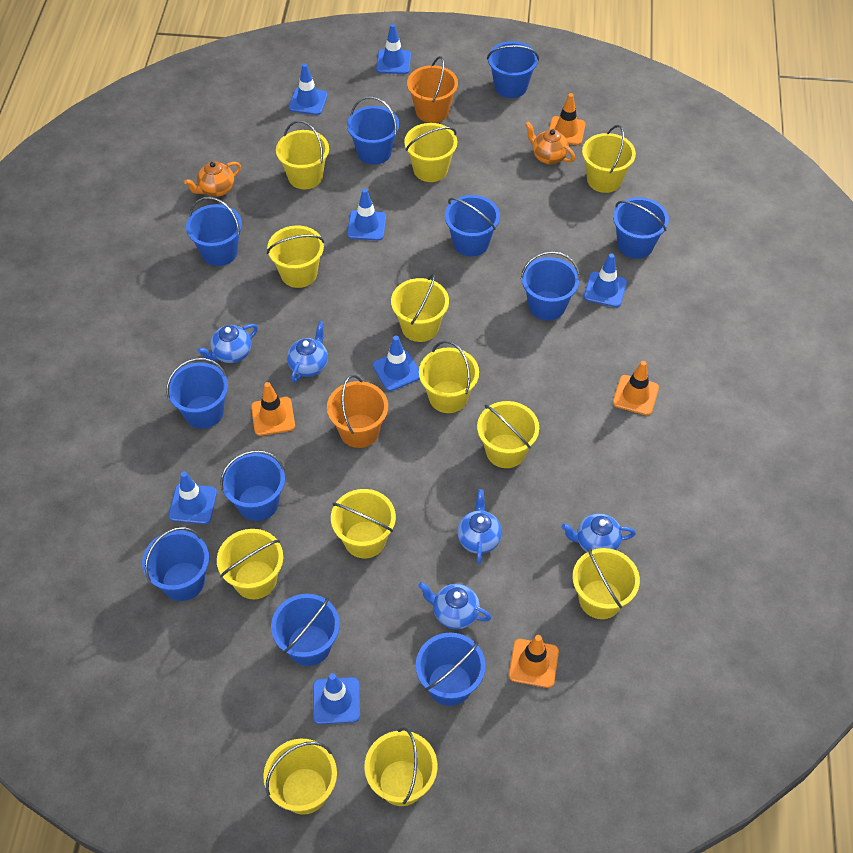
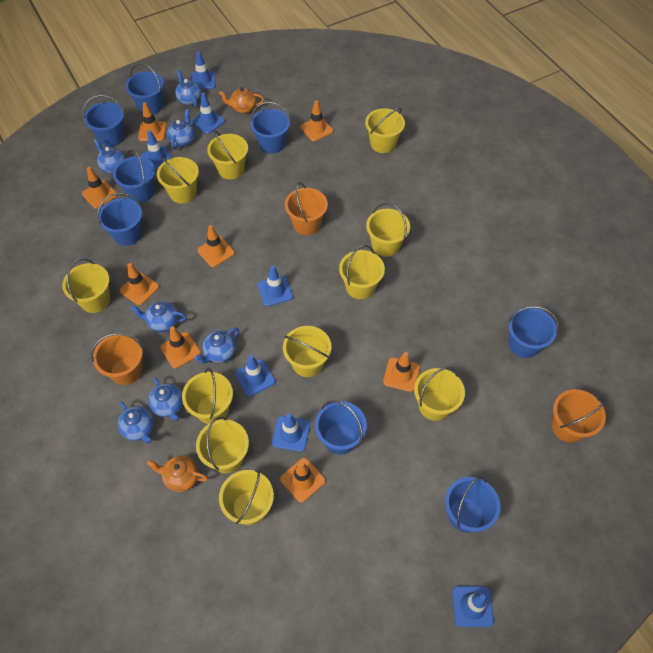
blue bucket: [142,527,209,601] [166,358,228,429] [186,197,242,266] [220,450,285,521] [271,594,340,666] [347,96,399,165] [416,633,486,706] [445,195,500,256] [487,41,539,98] [521,251,580,320] [613,197,669,259] = 11 -> [83,95,125,147] [97,193,142,246] [113,149,155,203] [125,63,164,114] [250,102,291,154] [315,400,367,455] [445,477,501,533] [508,306,559,358] = 8
blue teapot: [197,324,258,363] [287,321,328,382] [418,582,491,629] [457,489,502,564] [561,513,636,552] = 5 -> [93,139,125,174] [118,401,154,443] [131,301,186,332] [148,377,183,421] [167,109,195,149] [175,70,202,107] [195,328,239,363] = 7
orange bucket: [327,375,388,448] [407,56,458,123] = 2 -> [91,333,143,385] [285,182,328,235] [552,389,606,443] = 3
orange traffic cone: [251,382,295,436] [509,635,559,688] [549,93,586,145] [613,361,659,415] = 4 -> [82,167,118,209] [120,263,159,305] [138,103,166,141] [161,327,201,368] [197,225,235,267] [280,458,325,503] [300,100,333,141] [383,352,420,392] = 8
yellow bucket: [217,529,283,599] [263,739,337,815] [267,225,324,288] [276,120,329,189] [331,489,396,558] [364,727,437,806] [391,274,449,342] [404,123,457,182] [419,341,479,413] [477,401,539,468] [572,548,640,619] [582,125,636,193] = 12 -> [62,258,110,313] [157,156,199,203] [182,368,233,424] [196,417,249,473] [207,130,248,179] [219,470,274,525] [283,326,331,377] [339,245,385,299] [365,108,405,153] [366,203,410,257] [414,367,465,421] = 11

